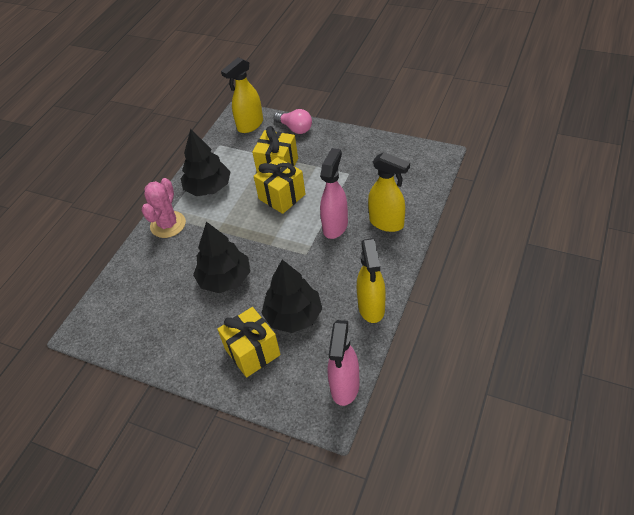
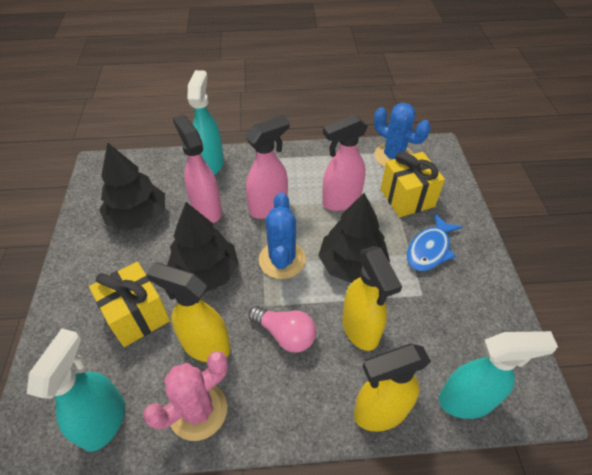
blue cactus: none = 0 -> [259,193,306,279] [374,103,431,167] = 2
blue fish: none = 0 -> [407,213,463,271] = 1
pink spray bottle: [320,148,348,239] [328,320,360,406] = 2 -> [173,115,222,223] [246,115,290,219] [322,114,368,211] = 3
turquoise spray bottle: none = 0 -> [27,329,125,452] [188,70,224,175] [439,331,558,419] = 3
yellow gift: [217,307,281,378] [252,126,298,173] [254,157,306,214] = 3 -> [89,262,170,347] [381,152,445,217] = 2

